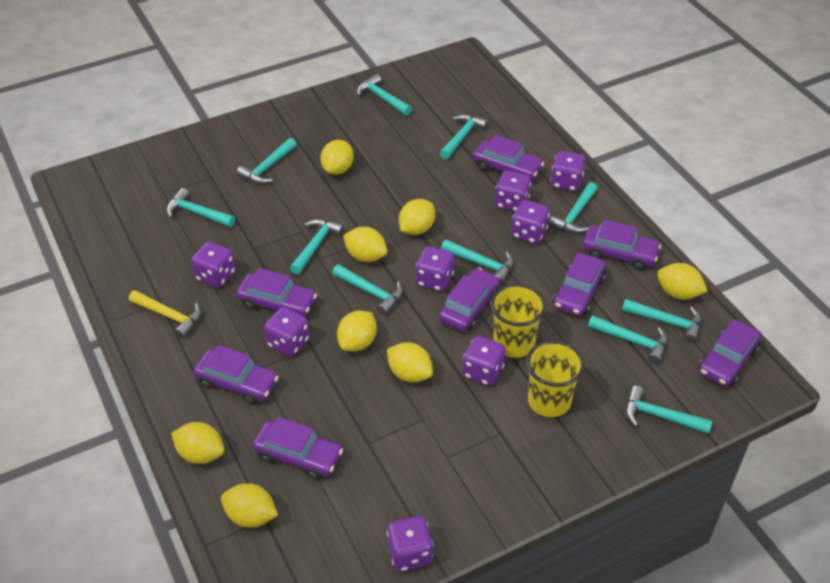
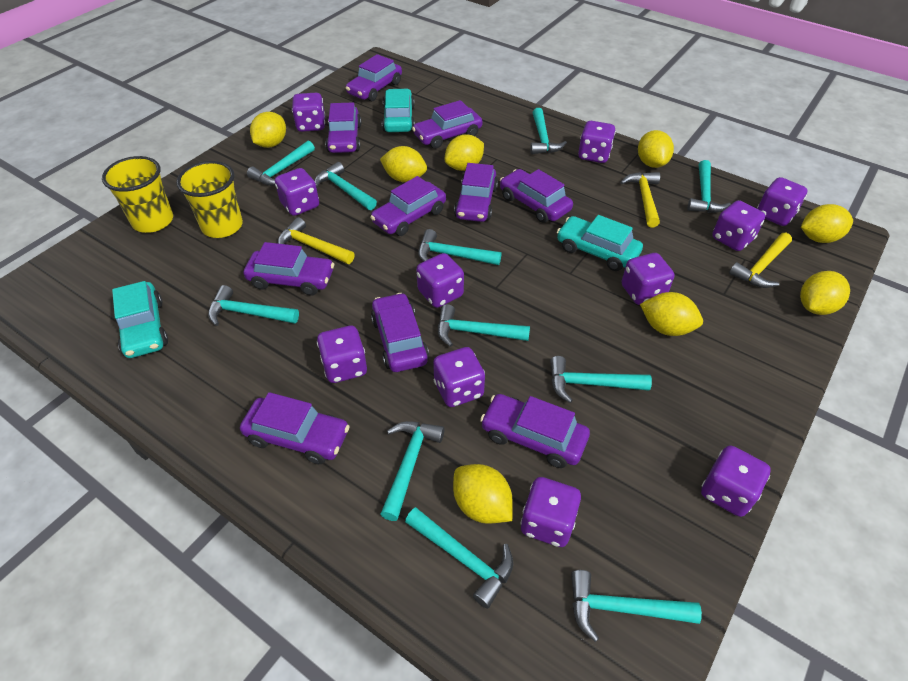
purple car: [194,345,279,404] [237,268,317,317] [253,417,343,480] [439,268,500,331] [473,135,544,181] [553,252,606,316] [583,219,661,270] [699,319,762,387] = 8 -> [240,392,350,464] [244,242,334,296] [325,102,361,153] [346,54,402,101] [370,176,446,236] [371,293,429,372] [412,100,483,149] [454,163,498,222] [480,394,590,468] [500,169,573,223] = 10
purple dice: [191,242,235,288] [264,307,309,357] [386,516,433,571] [416,246,454,292] [462,336,506,386] [495,171,531,212] [511,200,550,244] [550,151,586,192] = 8 -> [275,168,319,216] [292,93,325,132] [317,326,367,383] [416,253,464,308] [433,347,485,407] [520,477,581,547] [578,121,616,163] [622,253,674,305] [701,445,771,517] [712,200,765,251] [757,177,808,226] = 11
turquoise car: none = 0 -> [112,281,168,358] [382,89,415,132] [557,215,643,271] = 3
yellow hammer: [129,290,201,338] = 1 -> [278,217,355,264] [620,172,660,227] [729,233,792,288] = 3

